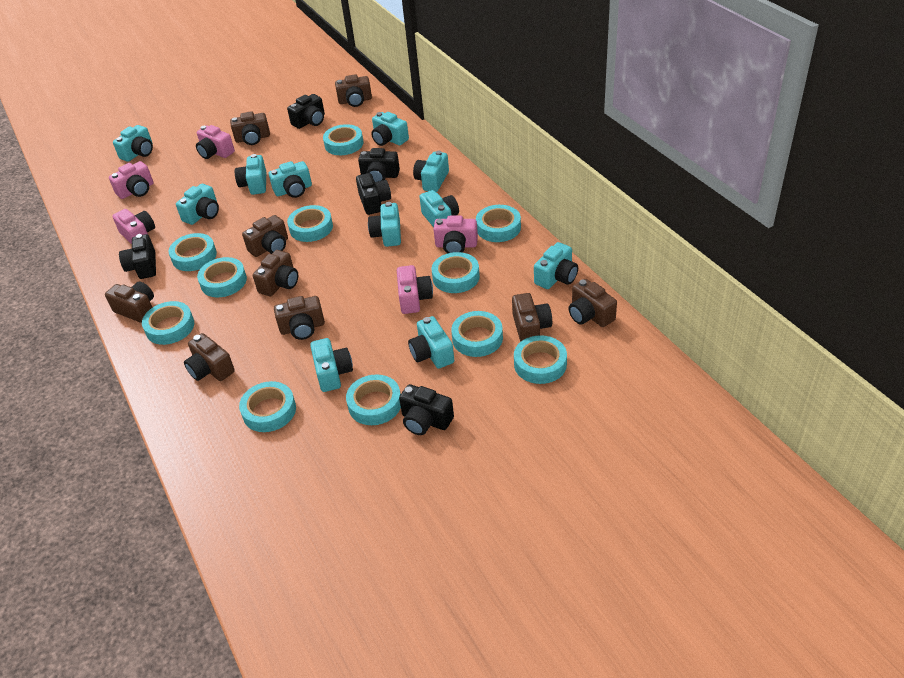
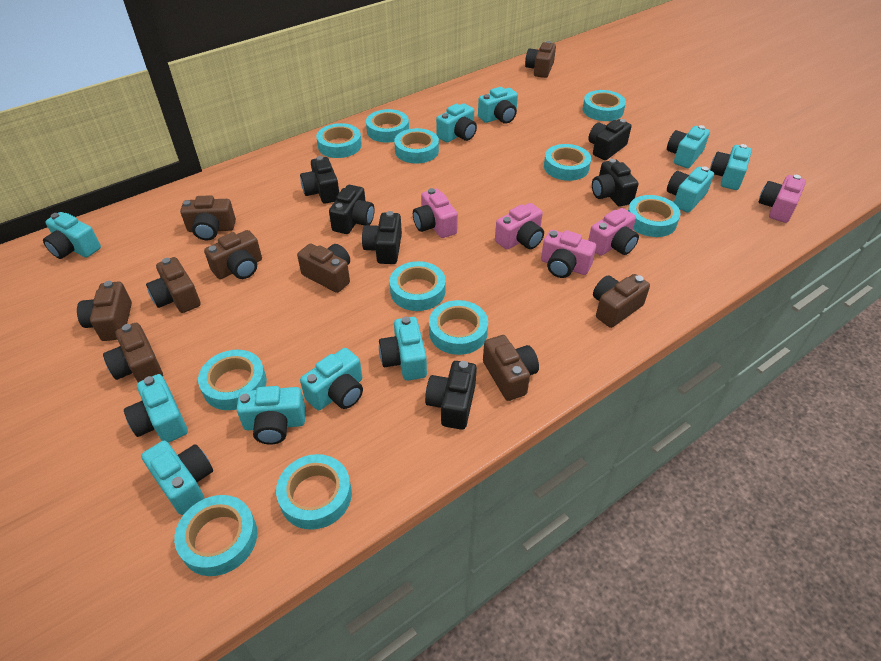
black camera: [119,234,156,279] [287,94,325,129] [356,173,391,215] [358,148,400,182] [399,384,454,435] = 5 -> [300,156,339,204] [329,185,375,234] [362,211,402,264] [425,361,477,430] [588,119,632,160] [592,159,639,207] = 6

